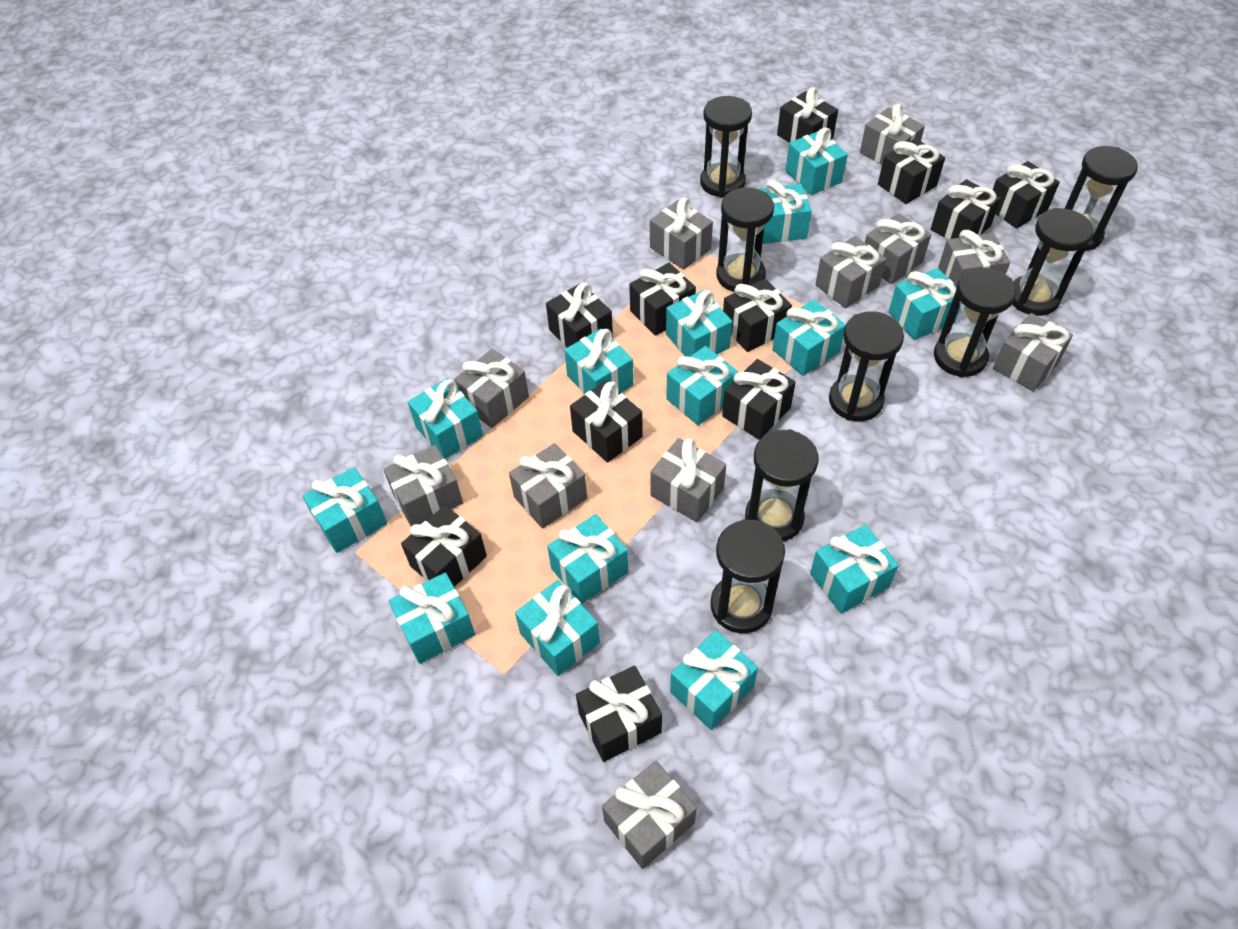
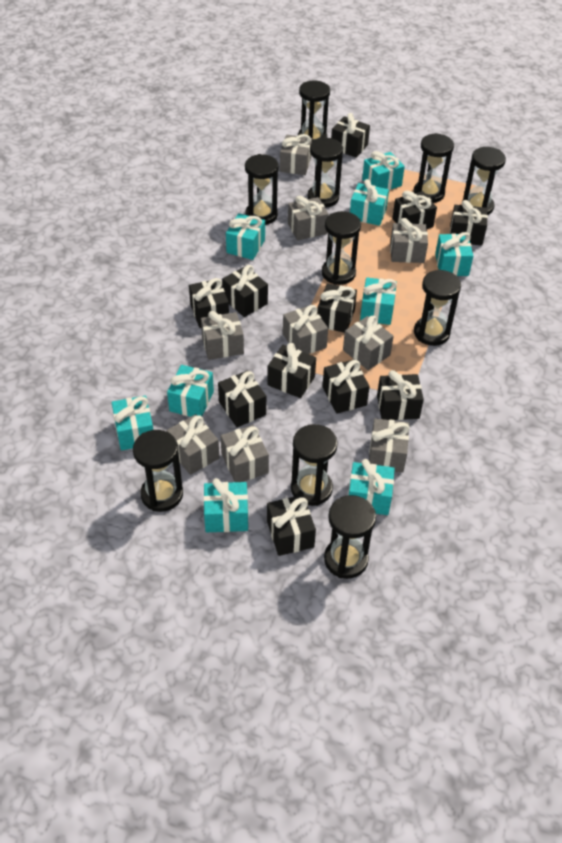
black hourglass: [700,96,752,198] [711,519,785,633] [716,187,774,292] [745,429,819,541] [829,311,904,421] [934,268,1016,377] [1012,208,1094,316] [1065,146,1138,251] = 8 -> [133,430,183,512] [245,154,279,225] [291,424,338,506] [298,80,330,142] [308,138,343,208] [322,211,361,285] [324,495,376,579] [413,133,454,203] [414,270,461,346] [463,147,506,215] = 10
grey gift: [383,445,463,526] [454,349,529,428] [509,443,587,529] [602,761,697,869] [650,198,713,270] [650,438,726,522] [815,236,887,308] [860,104,925,165] [865,213,931,284] [938,230,1010,287] [993,313,1073,391] = 11 -> [166,414,219,475] [201,311,244,360] [221,425,269,482] [280,134,312,175] [283,305,328,354] [288,196,329,240] [343,316,394,370] [369,418,410,473] [390,218,428,263] = 9
turquoise gift: [302,467,387,553] [389,572,475,664] [408,378,483,459] [515,580,600,676] [547,514,628,604] [564,328,633,394] [666,290,732,357] [666,346,738,425] [670,630,758,730] [759,180,812,244] [772,300,846,376] [785,127,848,195] [810,525,899,614] [889,268,961,340] = 14 -> [112,395,153,451] [167,365,214,417] [203,478,248,532] [226,213,265,260] [348,459,395,515] [350,179,389,226] [360,277,397,325] [362,151,405,190] [435,232,473,276] = 9

